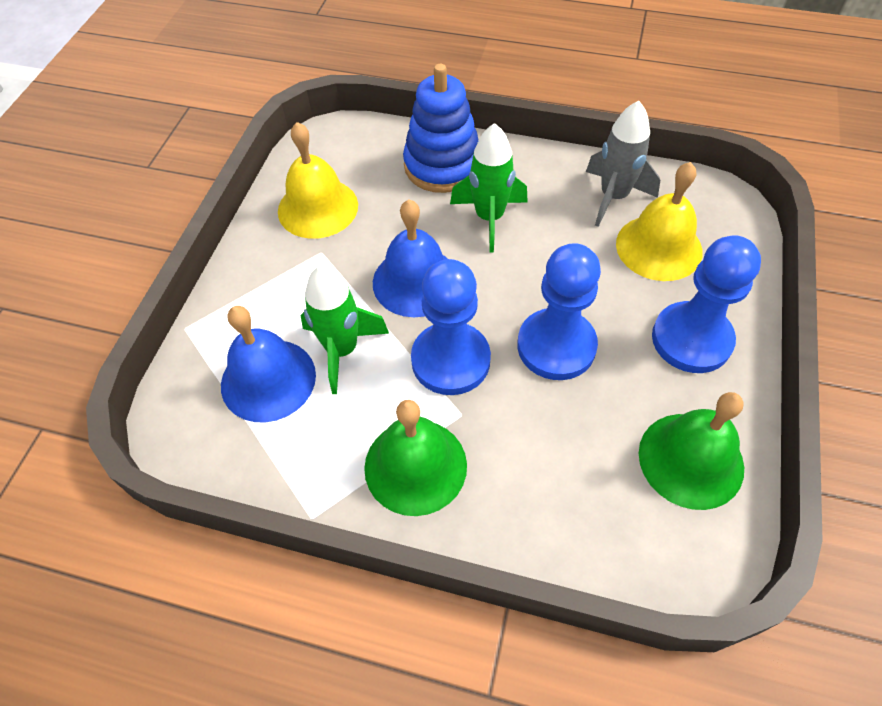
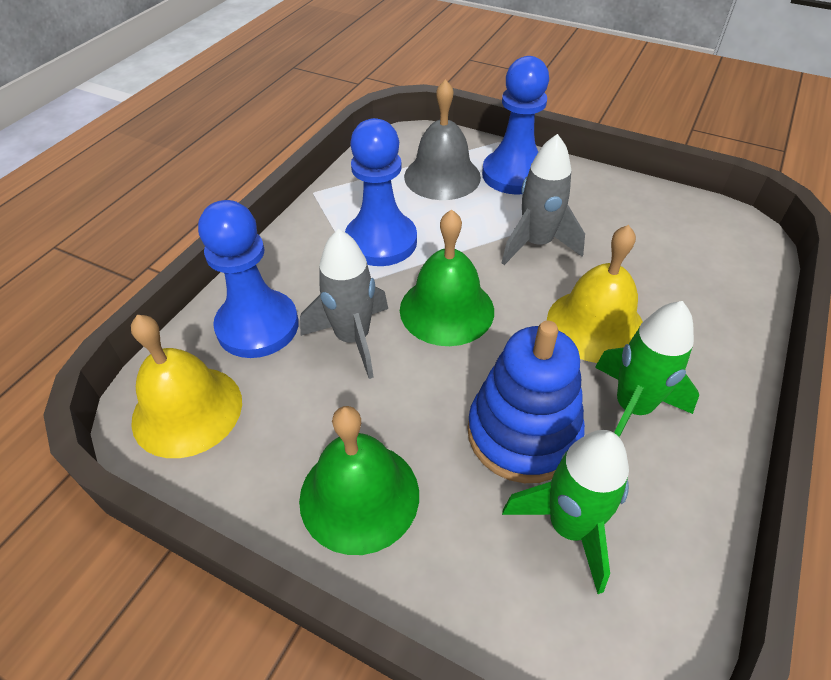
blue bell: [221,306,316,422] [373,200,448,317] = 2 -> none = 0
grey bell: none = 0 -> [404,79,481,200] = 1
grey rocket: [586,101,660,227] = 1 -> [300,229,388,379] [502,134,585,265] = 2

